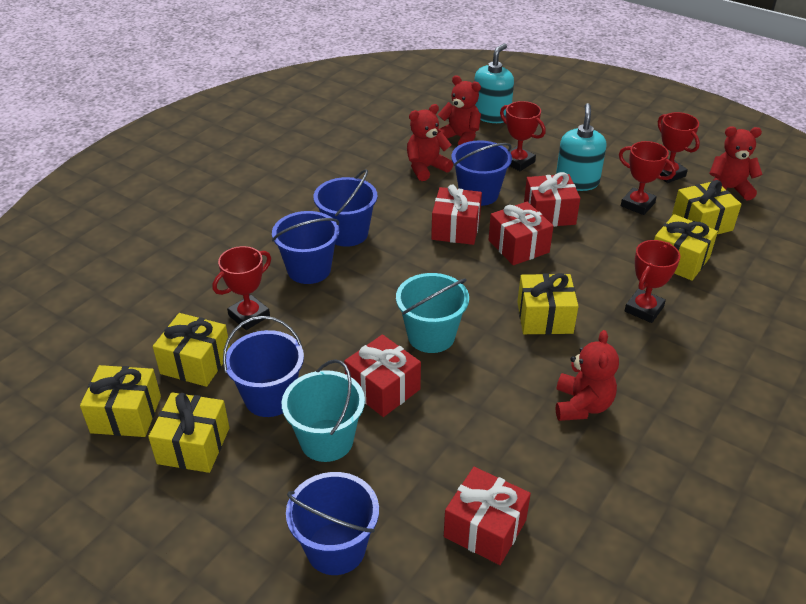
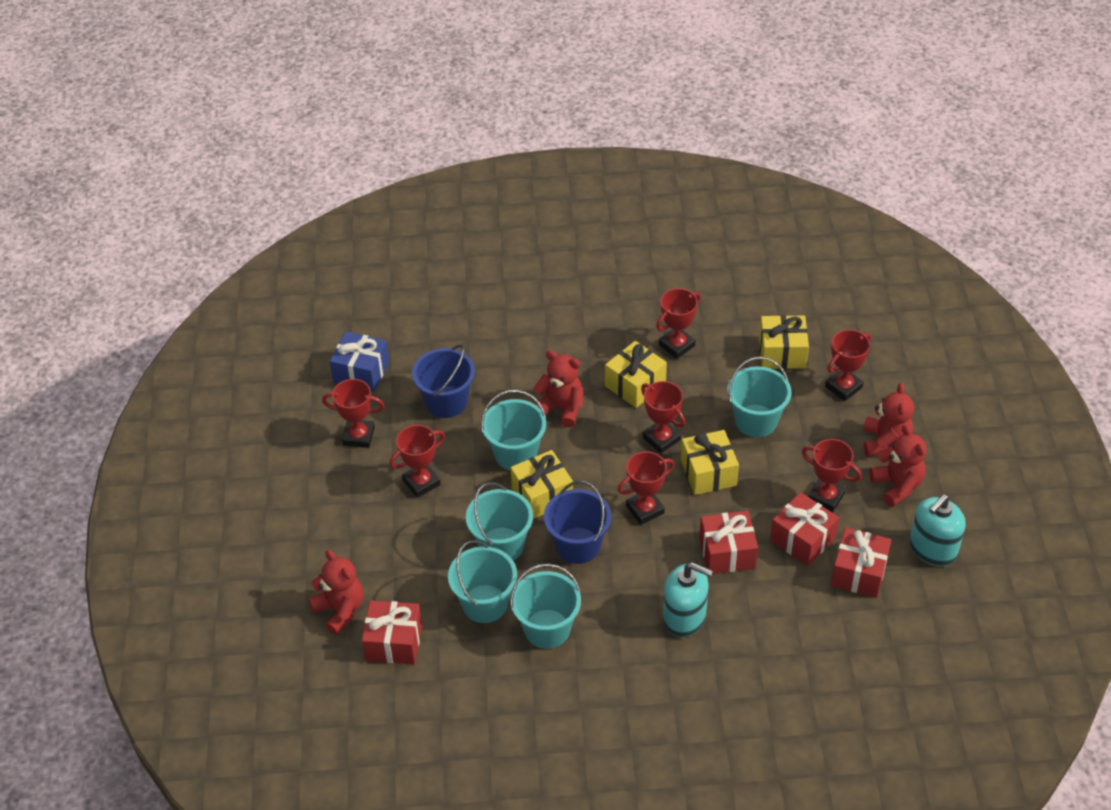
blue bucket: [223,316,304,417] [272,211,339,284] [286,472,379,575] [313,169,377,247] [451,140,512,206] = 5 -> [412,344,475,418] [544,481,611,564] = 2
blue gift: none = 0 -> [330,331,389,392] = 1
red gift: [344,335,421,417] [431,184,482,245] [444,467,531,565] [489,202,553,265] [524,172,580,227] = 5 -> [362,600,422,664] [699,511,758,574] [770,492,839,566] [831,528,891,598] = 4
red trophy: [213,246,271,330] [500,101,546,171] [619,141,676,215] [625,240,680,323] [658,112,700,183] = 5 -> [322,379,384,448] [389,425,445,498] [618,451,674,525] [641,381,686,454] [656,288,701,359] [802,439,862,512] [825,330,871,401] = 7
turquoise bucket: [282,359,365,462] [396,273,469,353] = 2 -> [448,540,517,623] [466,482,533,561] [481,390,546,470] [510,564,581,649] [727,357,792,437] = 5
yellow gift: [80,365,161,437] [148,392,230,473] [153,313,230,387] [517,273,578,335] [654,214,718,281] [672,180,742,235] = 6 -> [510,450,573,519] [605,341,667,408] [681,430,739,495] [759,315,809,369] = 4

